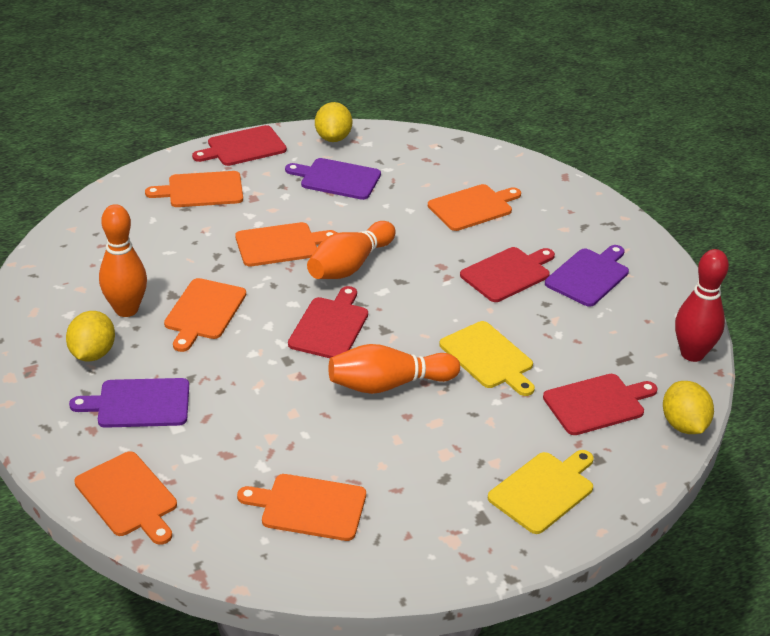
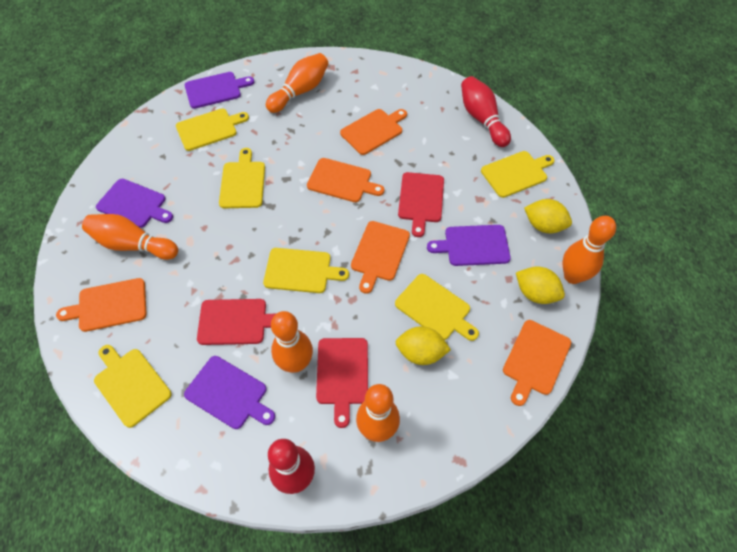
orange bowling pin: [99,204,147,317] [307,221,396,279] [328,344,460,394] = 3 -> [82,214,178,260] [266,53,328,113] [271,311,313,373] [356,384,400,442] [562,216,616,284] = 5
orange cutting board: [74,452,177,545] [145,171,243,207] [164,278,246,352] [235,222,337,266] [237,474,366,541] [428,184,521,231] = 6 -> [56,278,146,332] [307,158,384,202] [340,109,407,155] [351,221,410,294] [503,320,571,406] = 5
purple cutting board: [69,378,189,428] [285,158,381,200] [545,245,629,307] = 3 -> [96,179,173,228] [184,356,275,429] [185,72,254,109] [427,225,511,266] = 4
red bowling pin: [675,249,729,362] = 1 -> [268,439,315,494] [461,76,511,147] = 2
red cutting board: [192,125,287,166] [288,286,368,358] [460,247,555,302] [543,374,657,435] = 4 -> [197,299,275,345] [316,338,368,428] [398,172,444,237] = 3
yellow cutting board: [439,321,535,396] [488,450,594,534] = 2 -> [94,345,172,428] [176,109,249,151] [219,148,265,208] [263,248,349,293] [395,274,479,341] [481,151,554,198] = 6

